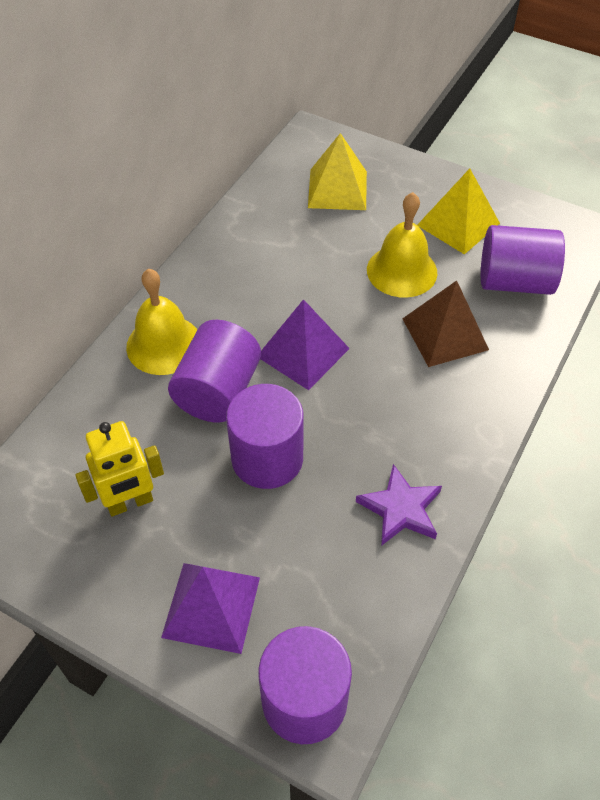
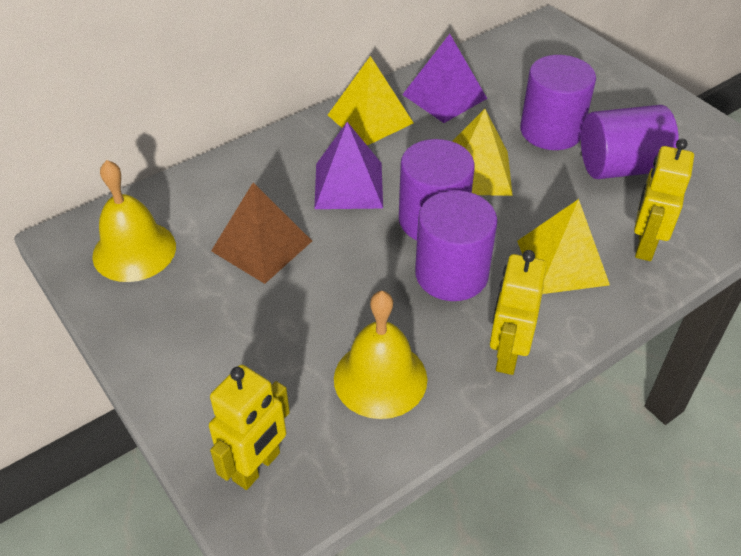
purple star: [356,464,442,546] = 1 -> none = 0
yellow pyramid: [308,133,367,210] [417,168,500,254] = 2 -> [328,56,413,145] [452,109,513,196] [517,199,610,294] = 3
yellow robot: [75,421,164,516] = 1 -> [209,365,290,490] [490,250,547,375] [634,139,694,261] = 3

